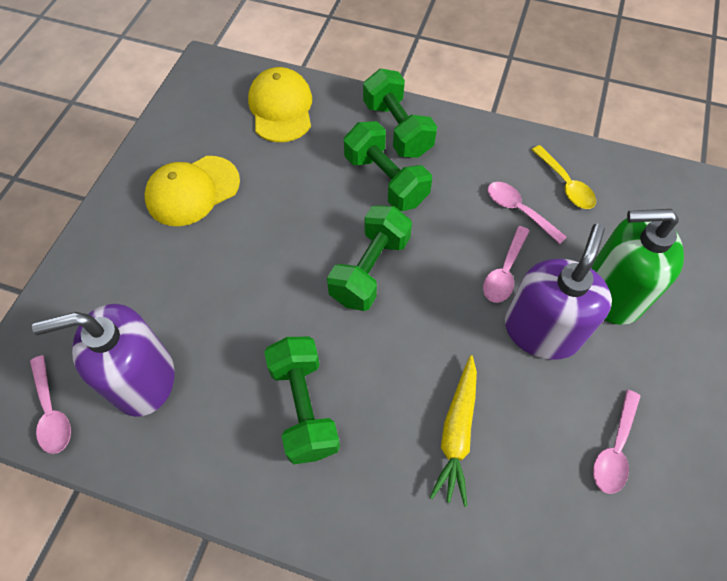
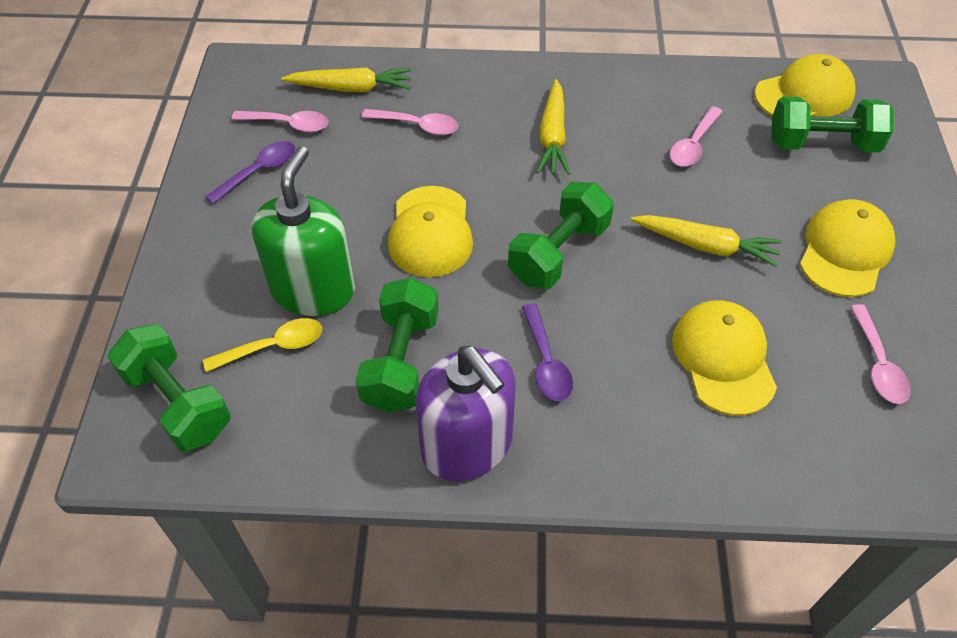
purple soap dispenser: [32,304,175,417] [505,224,612,360] = 2 -> [415,346,516,481] = 1
purple spoon: none = 0 -> [205,141,295,204] [522,303,573,401] = 2
yellow cap: [145,156,240,226] [248,67,312,142] = 2 -> [388,186,473,277] [672,300,777,416] [755,54,856,117] [800,199,895,297] = 4
yellow carrot: [430,355,477,507] = 1 -> [281,67,412,92] [537,79,570,175] [630,215,782,267] = 3

